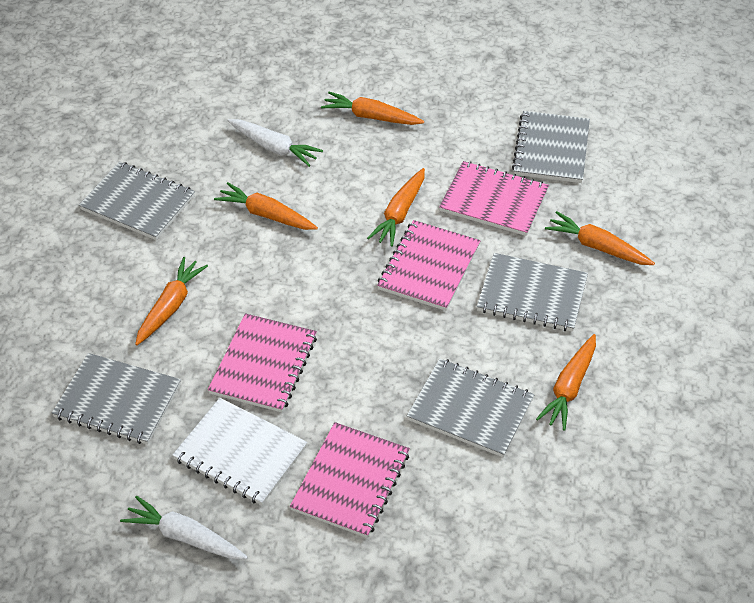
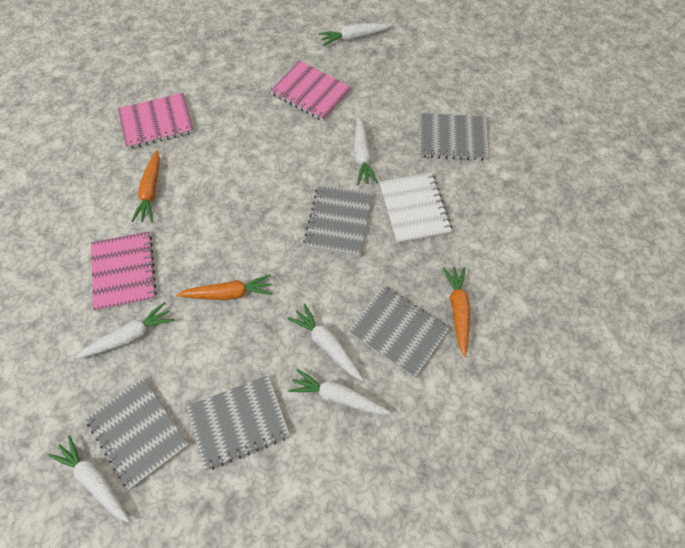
orange carrot: [135,257,208,345] [214,182,318,230] [321,92,424,125] [367,168,425,247] [536,334,596,430] [545,211,655,265] = 6 -> [131,150,160,222] [176,274,273,300] [443,266,470,357] = 3
pink notebook: [208,313,317,412] [290,422,410,538] [377,220,480,311] [439,161,549,236] = 4 -> [91,232,157,311] [118,93,194,149] [270,61,352,121] = 3
white carrot: [120,496,248,559] [228,119,323,167] = 2 -> [48,435,130,522] [76,302,174,359] [287,303,363,381] [288,369,391,414] [319,23,392,46] [354,117,378,185] = 6

